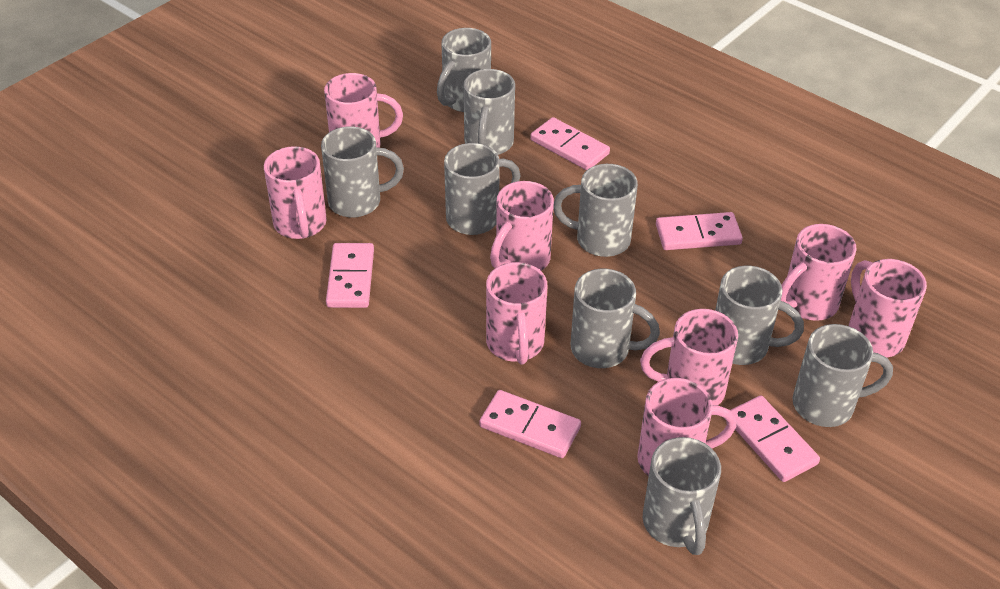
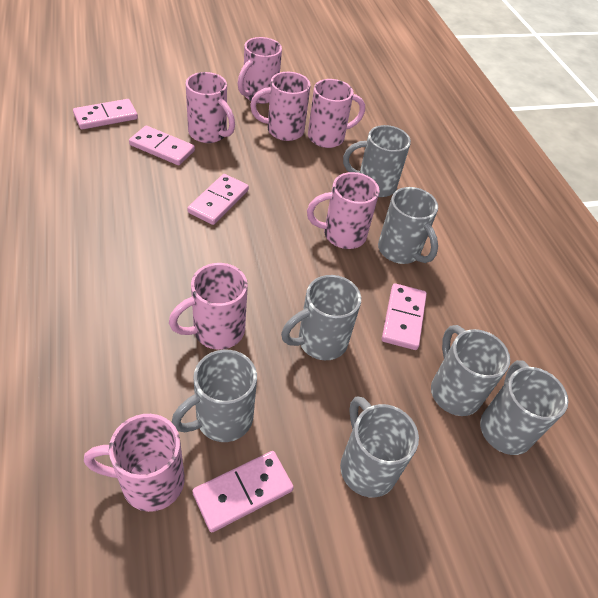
grey mug: [321,126,404,217] [437,28,491,112] [444,143,521,235] [464,69,515,155] [553,164,638,257] [571,269,660,368] [643,437,721,555] [715,266,804,365] [792,324,893,427] = 9 -> [172,349,257,442] [281,275,361,360] [340,396,419,497] [343,125,411,197] [378,187,438,264] [431,325,510,416] [480,360,568,455] = 7
pink mug: [264,146,327,239] [324,73,403,148] [486,262,548,365] [490,181,554,271] [637,378,736,476] [640,309,738,405] [781,224,857,321] [848,259,927,358] = 8 -> [84,414,185,512] [169,263,248,350] [186,72,235,143] [238,37,282,104] [250,72,311,141] [307,172,380,249] [308,79,365,148] = 7

